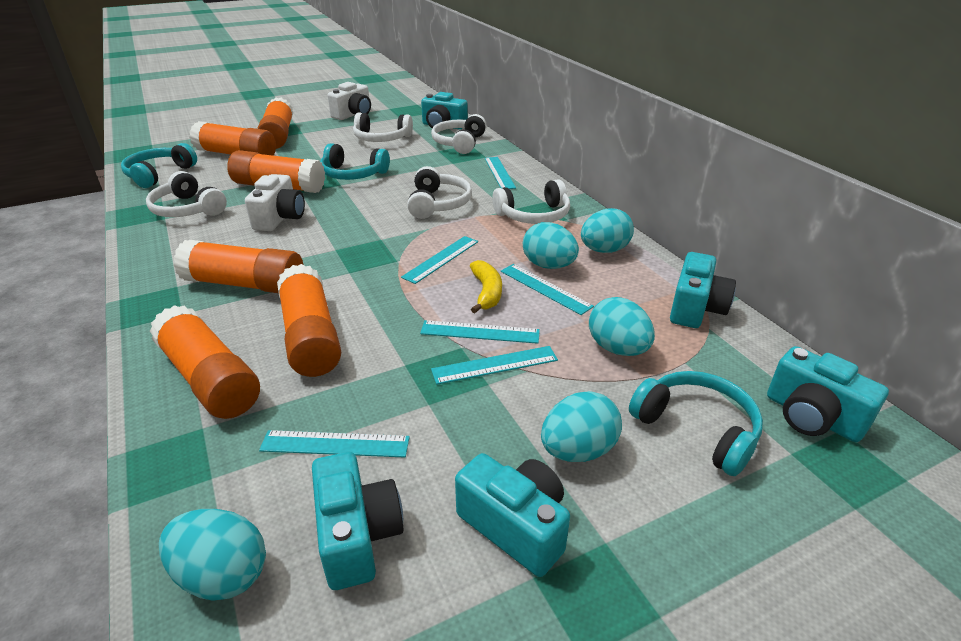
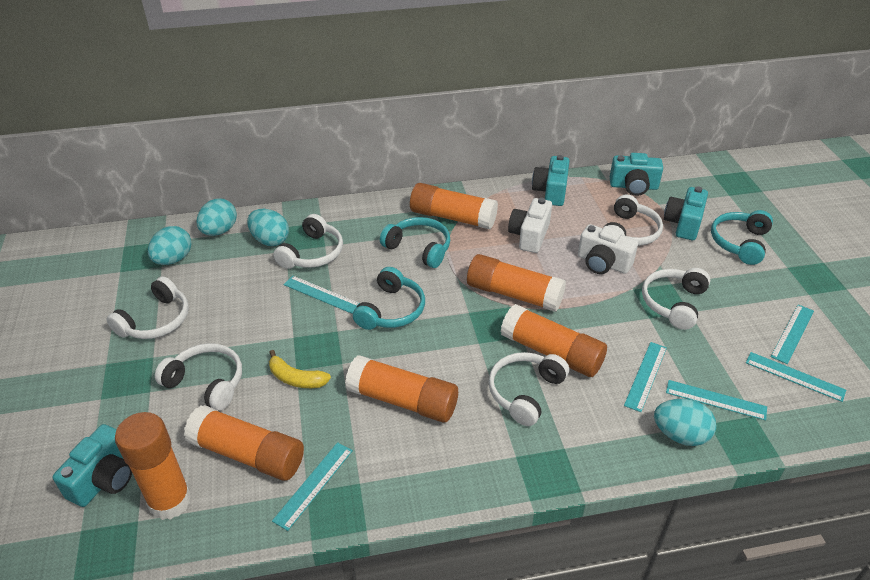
turquoise camera: [312,452,404,590] [421,92,468,130] [455,453,570,577] [670,252,736,328] [767,346,889,442] = 5 -> [53,424,132,507] [532,155,570,206] [610,153,663,196] [664,186,708,240] = 4
turquoise egg: [159,509,266,601] [523,222,579,269] [541,391,622,462] [581,208,634,253] [589,297,655,356] = 5 -> [148,226,192,265] [196,198,237,236] [247,209,289,246] [654,399,716,446] = 4
white headphones: [146,171,227,217] [353,112,413,142] [407,166,472,219] [431,114,487,154] [492,179,570,224] = 5 -> [107,276,189,339] [155,343,242,411] [273,214,343,269] [488,352,569,426] [605,194,663,246] [642,268,710,330] = 6

